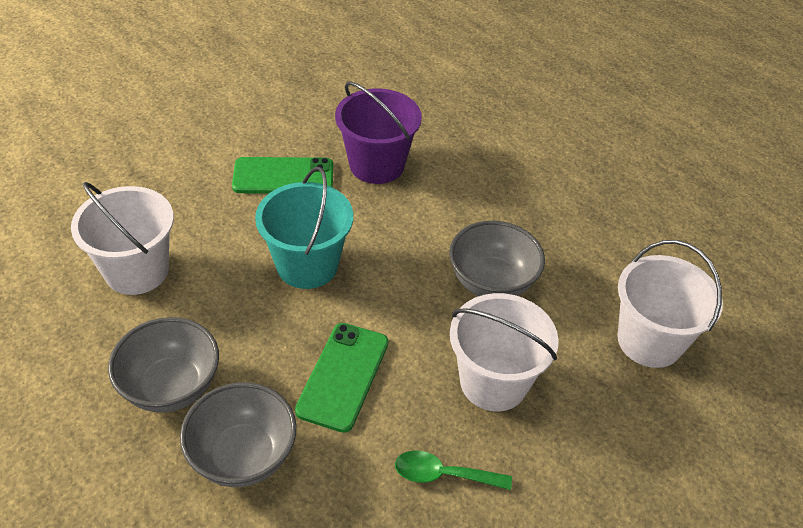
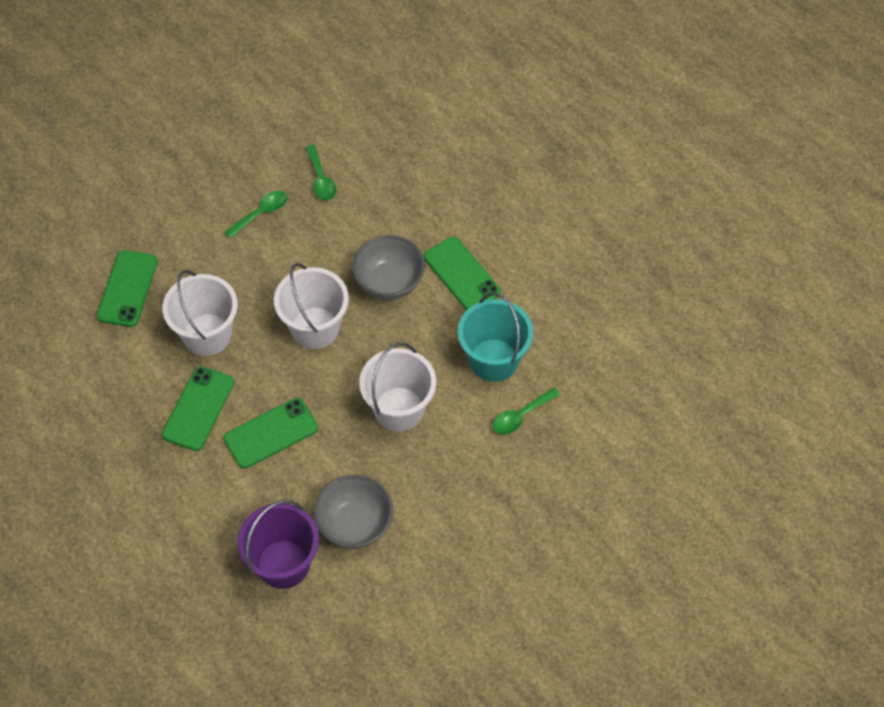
green phone: [232,157,333,194] [295,323,388,433] = 2 -> [97,250,158,327] [162,366,234,451] [224,398,318,469] [424,237,501,310] = 4
green spoon: [395,450,512,490] = 1 -> [225,191,287,238] [306,145,336,201] [493,388,560,434] = 3
grey bowl: [108,317,219,413] [180,382,297,487] [449,221,545,296] = 3 -> [314,475,393,549] [352,235,425,300] = 2

